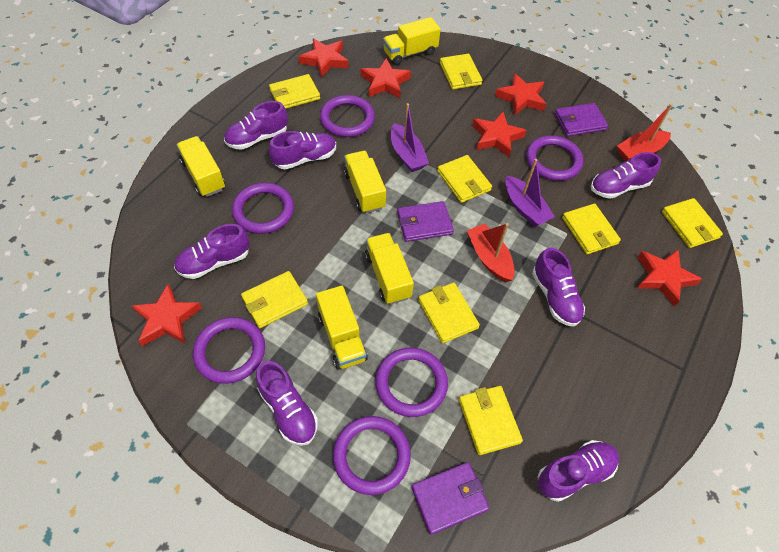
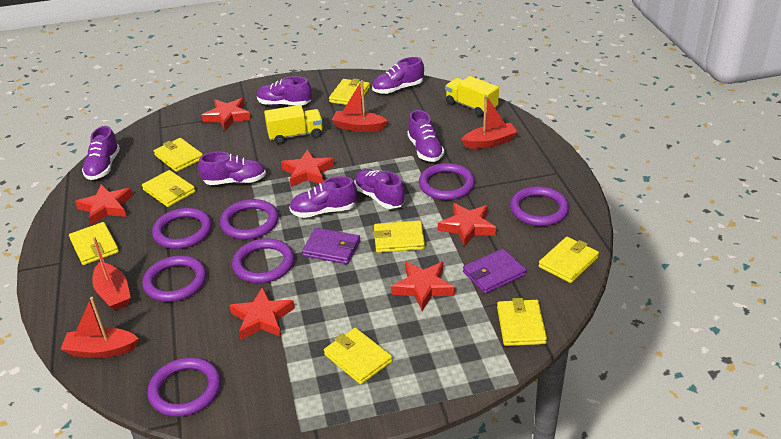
purple boat: [391,103,429,172] [505,159,555,227] = 2 -> none = 0
purple ring: [193,317,265,384] [232,183,294,234] [320,95,375,137] [333,416,411,495] [375,348,448,417] [526,136,583,181] = 6 -> [142,255,207,302] [148,357,221,417] [152,208,212,249] [220,199,279,240] [232,238,294,283] [419,163,475,200] [510,186,569,226] = 7
purple wallet: [397,201,454,242] [411,462,489,535] [554,103,608,136] = 3 -> [302,228,360,264] [463,248,527,294] = 2
red boat: [467,223,515,282] [617,104,673,161] = 2 -> [61,297,139,358] [92,237,131,311] [332,80,388,132] [461,95,518,149] = 4
yellow truck: [176,136,225,197] [316,286,368,369] [344,151,386,213] [365,233,414,304] [383,17,441,65] = 5 -> [264,105,323,144] [445,76,499,117] = 2

